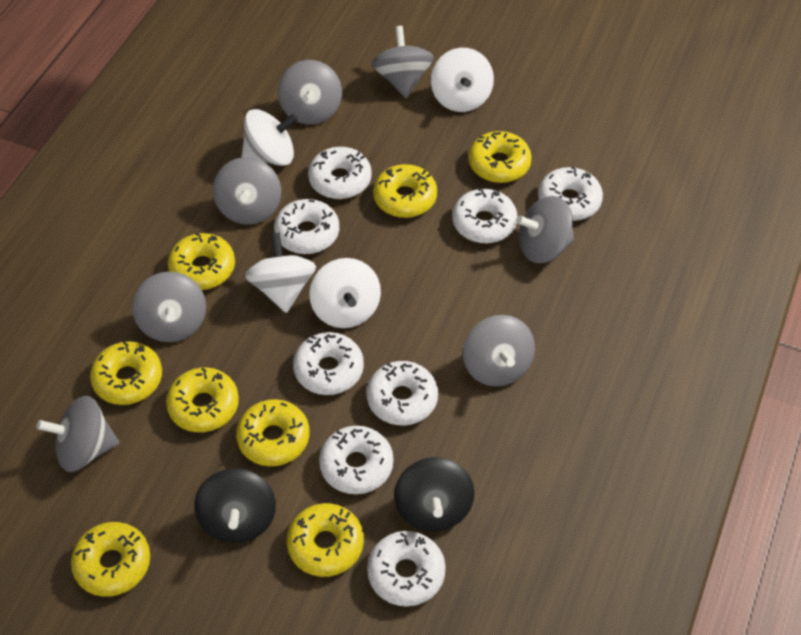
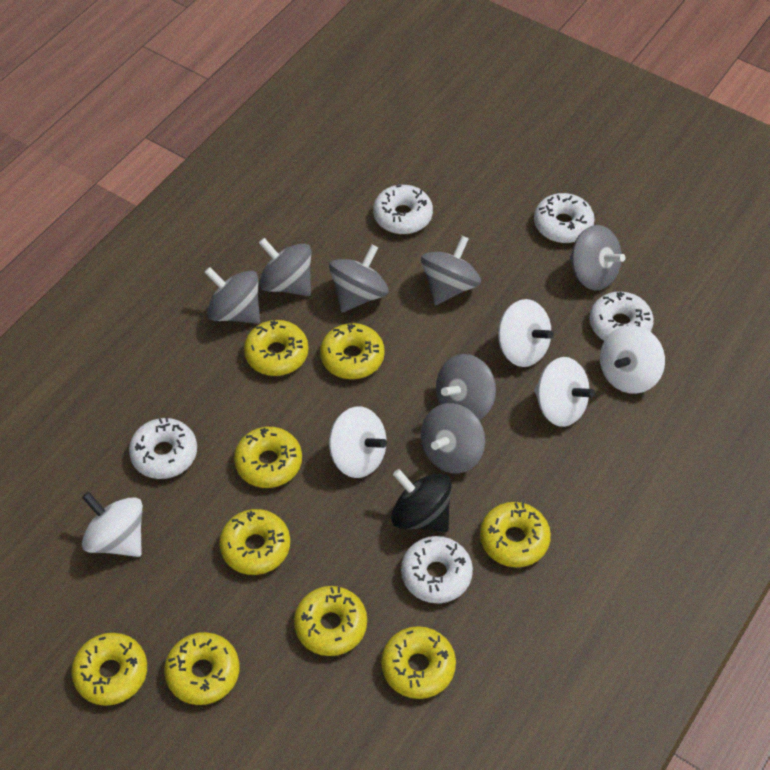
black spinning top: [194,468,276,543] [394,457,474,532] = 2 -> [391,469,452,532] = 1
white donut: [274,199,339,254] [293,332,364,395] [308,147,372,199] [319,426,393,494] [367,361,438,426] [367,531,446,606] [452,188,517,243] [538,166,603,221] = 8 -> [129,417,197,479] [373,185,433,234] [401,536,473,604] [534,193,595,243] [589,291,654,341] = 5
white spinning top: [241,109,298,166] [245,232,316,313] [309,258,381,328] [431,48,494,112] = 4 -> [82,492,143,557] [329,407,387,478] [498,299,554,367] [534,357,595,427] [600,325,665,394] = 5
yellow donut: [71,522,150,597] [90,341,162,405] [166,367,239,432] [168,233,235,290] [236,399,310,466] [287,503,364,577] [373,164,437,218] [469,131,532,183] = 8 -> [71,633,147,706] [164,632,240,705] [219,509,290,575] [234,427,302,488] [244,320,309,376] [294,586,367,656] [320,323,385,379] [381,626,456,699] [480,502,551,567] = 9

